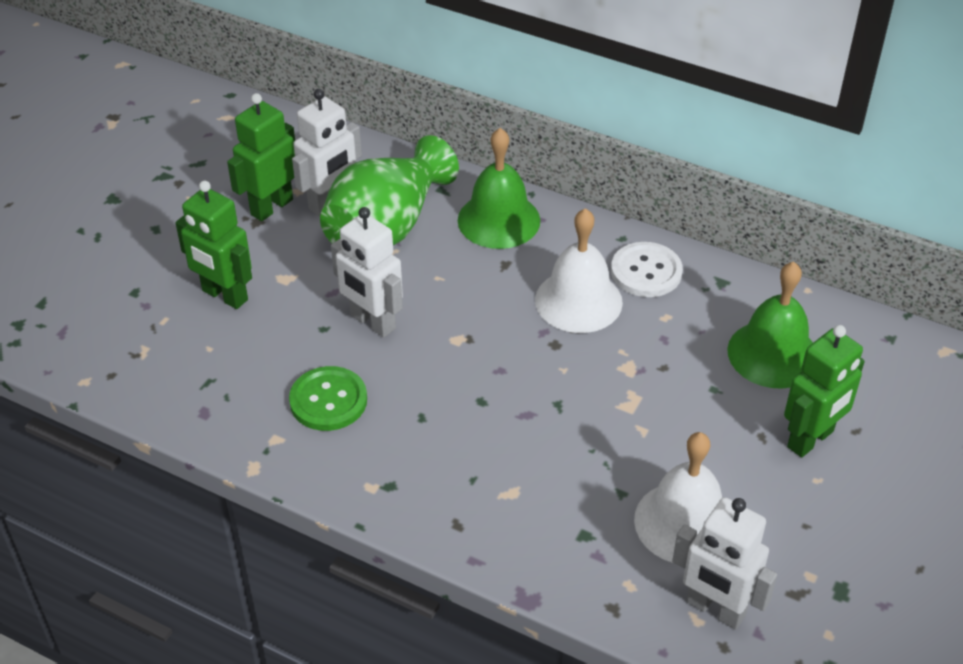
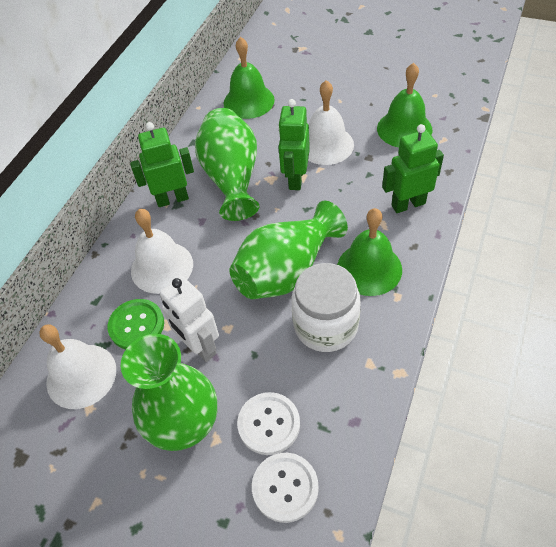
green bell: [458,128,540,249] [727,262,813,389] = 2 -> [224,37,275,119] [337,208,402,296] [377,63,432,147] = 3
green vase: [320,135,459,245] = 1 -> [121,334,217,451] [195,108,259,221] [230,201,348,299] = 3
white bell: [535,208,623,333] [634,432,722,563] = 2 -> [39,324,116,409] [131,209,193,294] [308,80,354,165] = 3
white button: [611,242,683,297] = 1 -> [237,392,300,455] [252,453,319,523] = 2
white jar: none = 0 -> [292,263,361,352] = 1
white robot: [292,89,362,216] [331,207,403,338] [672,497,777,630] = 3 -> [160,276,219,362] = 1

